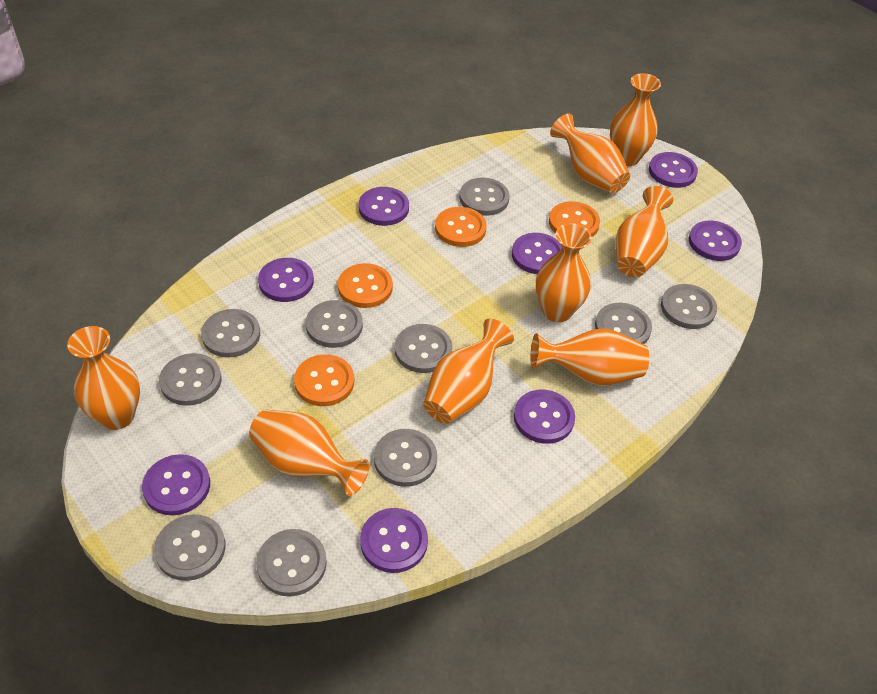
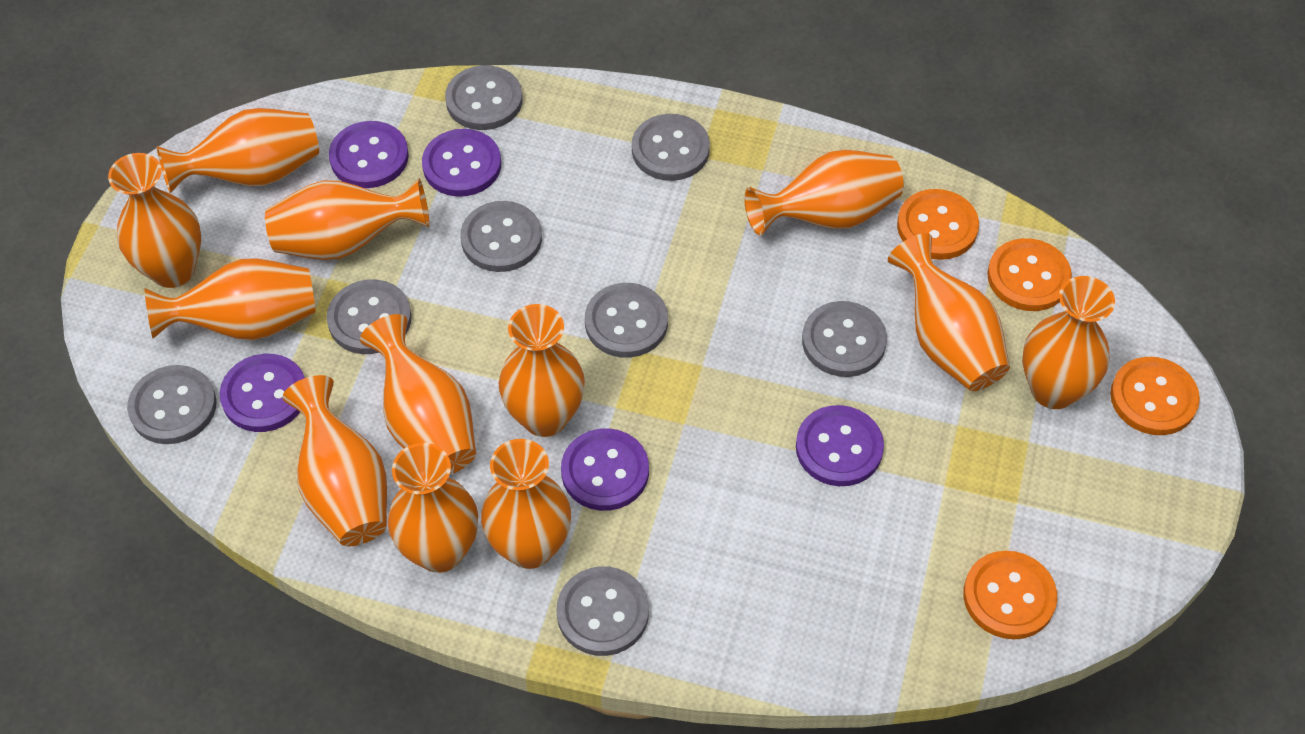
grey button: [154,514,226,581] [159,353,221,406] [201,309,260,358] [256,529,327,596] [306,300,363,348] [374,429,437,487] [395,324,452,373] [460,178,510,216] [595,303,652,344] [661,284,717,329] = 10 -> [127,365,217,444] [327,279,412,354] [445,65,523,130] [461,201,542,272] [556,566,649,656] [585,283,668,358] [632,114,710,181] [802,301,887,377] = 8
orange vase: [67,326,140,430] [249,410,370,496] [423,319,514,424] [530,328,649,386] [536,223,592,322] [550,114,630,194] [610,73,661,166] [615,186,673,277] = 8 -> [108,153,201,288] [145,258,316,340] [157,108,319,193] [265,179,429,260] [283,375,387,546] [360,314,476,475] [388,443,478,573] [481,439,571,569] [499,304,585,437] [744,150,904,235] [888,233,1010,391] [1022,276,1115,409] = 12
purple button: [142,454,210,516] [258,258,314,302] [358,187,409,226] [360,508,428,573] [512,233,562,274] [514,390,575,444] [649,152,698,188] [689,221,742,261] = 8 -> [219,354,305,432] [329,121,409,188] [422,129,501,197] [561,428,649,511] [796,405,884,486] = 5

